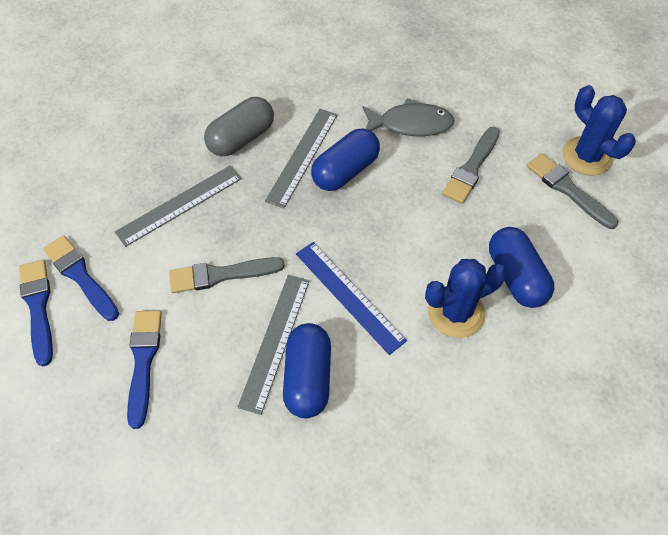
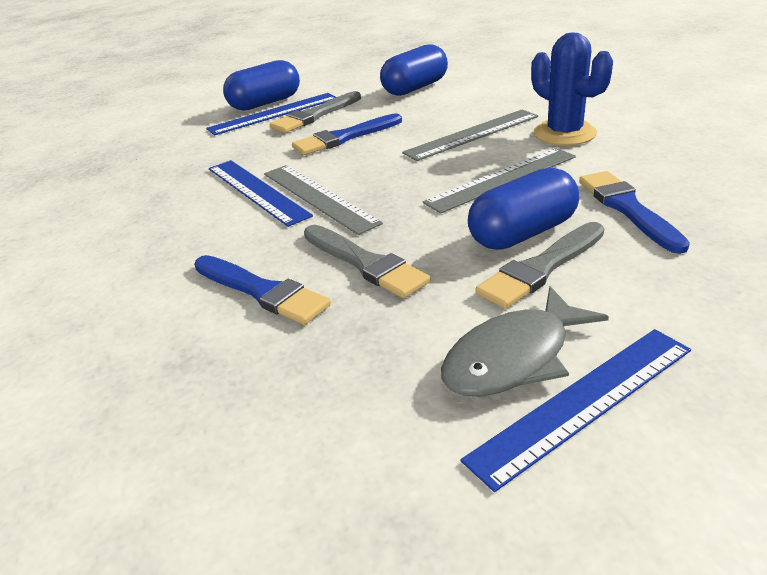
blue cactus: [425,259,507,338] [562,85,636,176] = 2 -> [531,32,613,146] = 1
blue ruler: [296,242,407,355] = 1 -> [206,93,336,136] [209,160,313,227] [461,329,691,492] = 3
grey capsule: [204,97,274,156] = 1 -> none = 0

